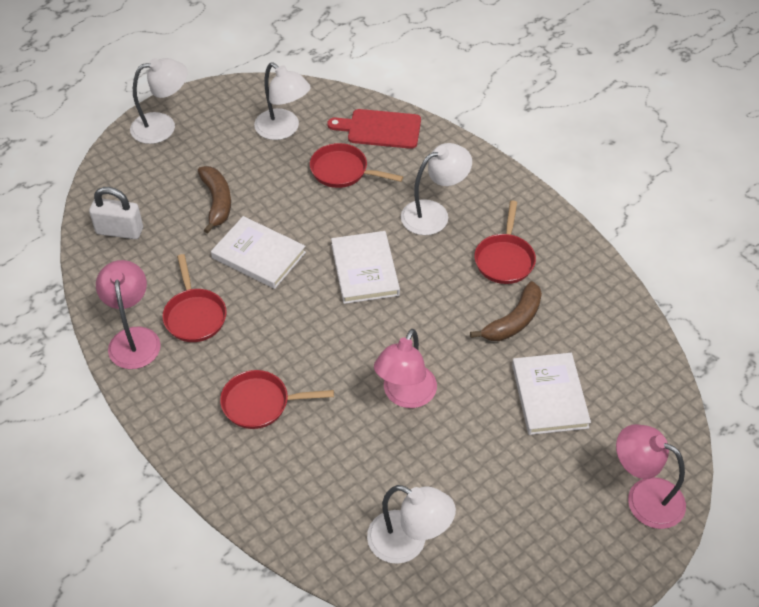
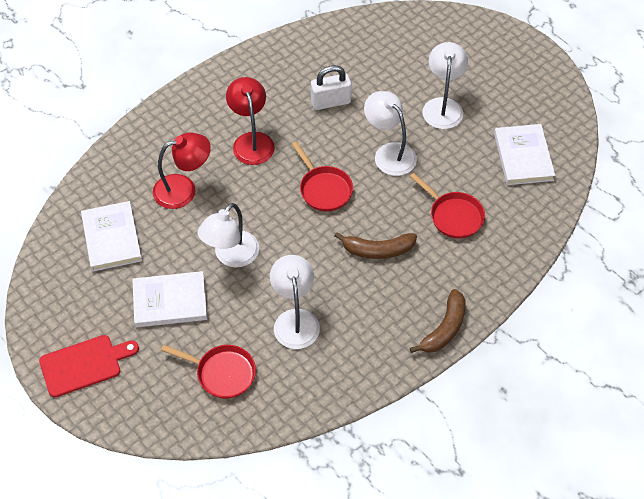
pink lamp: [96,260,161,369] [374,329,437,408] [616,424,686,529] = 3 -> none = 0
red lamp: none = 0 -> [153,133,211,209] [226,77,275,165] = 2
red pan: [162,254,227,342] [220,370,334,429] [310,143,403,188] [474,201,536,284] = 4 -> [161,345,256,399] [291,141,353,212] [410,173,485,239] = 3

